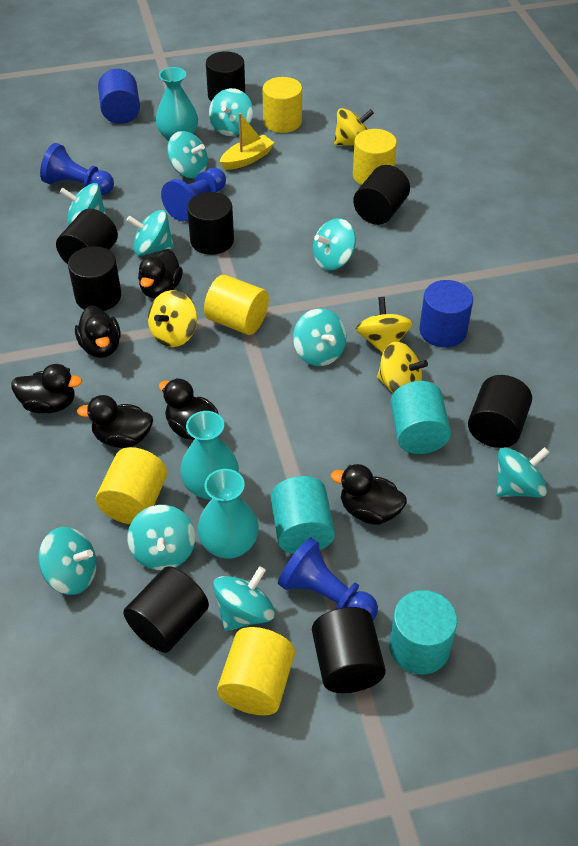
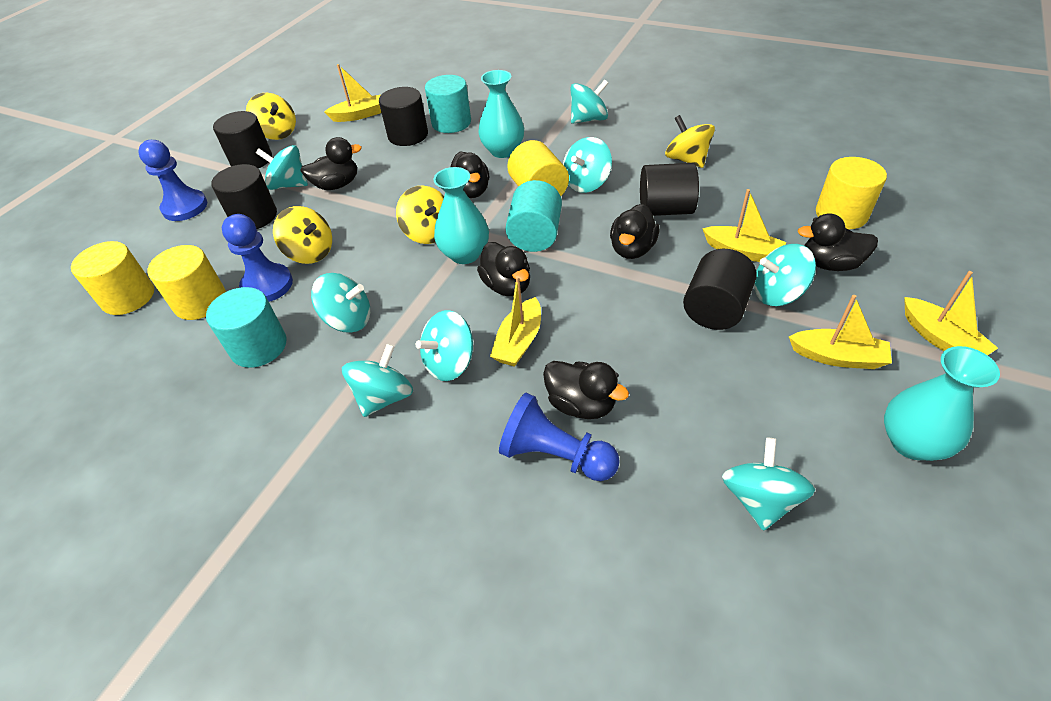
black cylinder: [56,209,118,264] [68,246,121,311] [123,566,209,653] [187,192,234,255] [206,51,245,102] [312,607,386,693] [353,165,410,225] [468,375,532,448] = 8 -> [211,164,277,229] [213,111,272,168] [379,87,428,146] [640,163,699,216] [683,249,757,330] = 5
blue cylinder: [98,69,140,124] [419,280,473,348] = 2 -> none = 0
turquoise spinning top: [38,527,97,595] [60,183,106,225] [127,210,174,256] [127,505,195,570] [167,131,208,178] [209,88,253,136] [213,566,275,631] [293,308,346,366] [313,218,356,270] [496,447,549,498] = 10 -> [256,145,308,190] [311,273,370,333] [342,343,413,417] [416,310,473,381] [563,137,612,193] [571,80,608,124] [722,438,815,531] [754,244,816,306] = 8
yellow boat: [220,113,275,170] = 1 -> [324,64,381,122] [490,276,541,367] [702,189,786,262] [789,295,892,369] [904,271,998,355] = 5
yellow cylinder: [96,447,167,524] [204,275,269,335] [217,627,295,715] [262,77,302,133] [353,129,397,185] = 5 -> [71,241,154,315] [147,245,226,320] [507,140,569,196] [816,157,887,229] = 4

